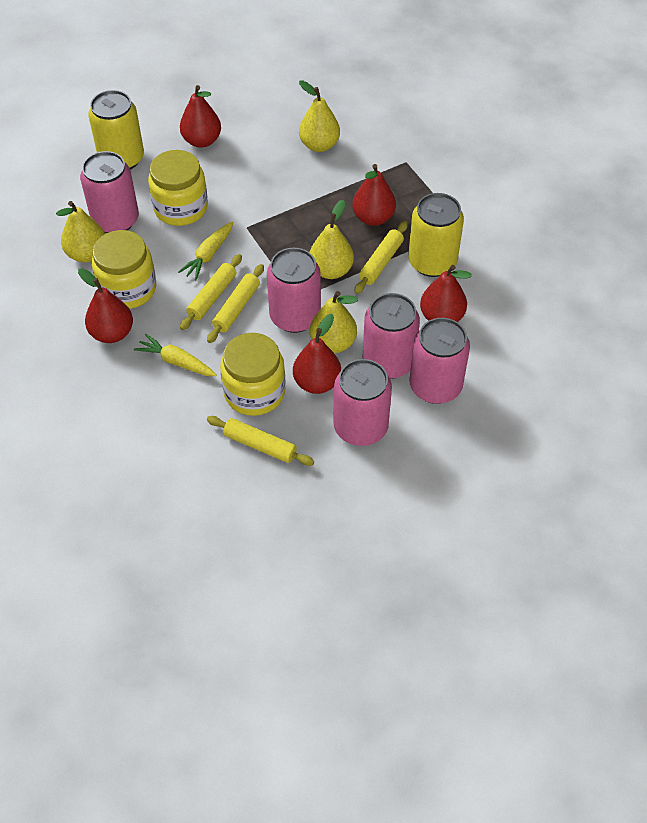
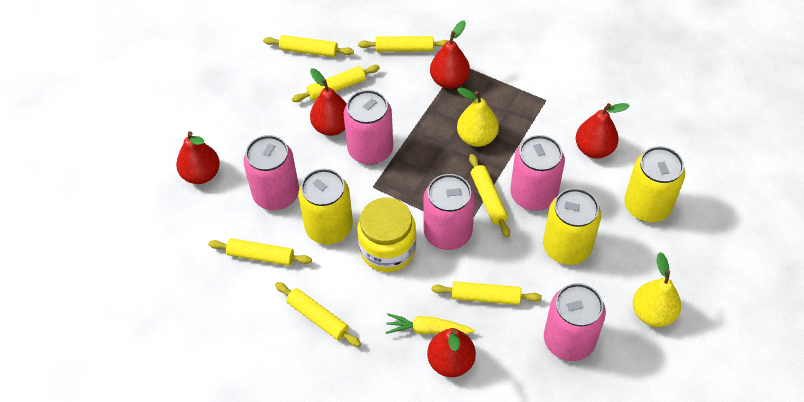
yellow can: [88,90,144,170] [408,193,464,277] = 2 -> [298,169,353,244] [543,188,601,265] [624,146,685,222] = 3
yellow carrot: [134,334,217,376] [178,221,233,280] = 2 -> [385,313,475,334] = 1
yellow jar: [92,230,156,309] [148,150,208,226] [220,333,286,416] = 3 -> [357,198,416,272] = 1
yellow pear: [56,201,105,262] [299,80,340,152] [309,200,354,279] [310,291,358,353] = 4 -> [457,88,499,147] [633,252,681,327] = 2
yellow rolling pin: [180,254,242,330] [207,264,264,343] [207,416,314,466] [354,221,407,294] = 4 -> [208,238,312,266] [263,35,354,57] [275,282,361,347] [292,65,380,102] [358,36,448,52] [432,281,542,305] [469,154,510,237] = 7

